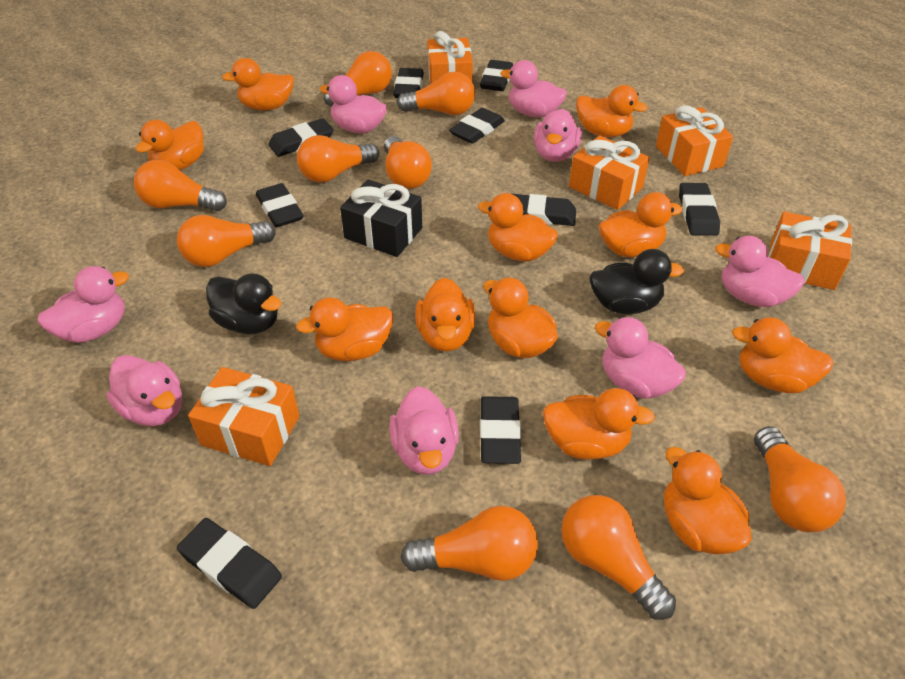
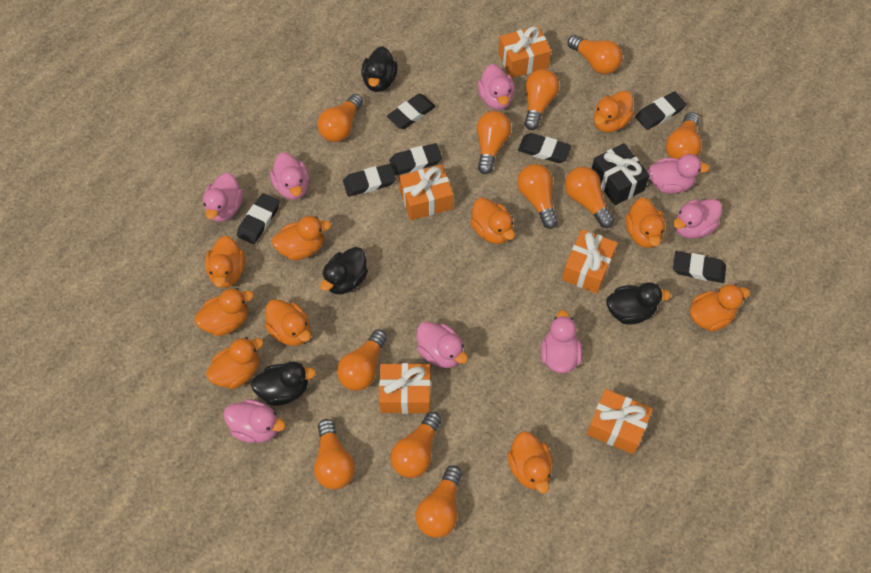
black duck: [206,273,281,334] [589,249,684,314] = 2 -> [251,362,316,406] [320,247,368,294] [361,46,398,92] [606,282,671,324] = 4
black eraser: [177,518,282,609] [256,183,304,227] [268,118,334,157] [393,68,424,98] [449,108,505,144] [480,60,513,91] [480,396,521,464] [513,194,576,226] [679,183,720,236] = 9 -> [237,193,280,244] [343,164,396,197] [387,94,436,129] [389,143,442,175] [518,133,572,163] [635,91,686,130] [673,251,726,283] = 7
orange duck: [135,120,204,170] [222,58,294,110] [296,298,393,361] [415,278,475,352] [478,193,558,262] [483,278,558,358] [543,388,655,460] [576,85,648,137] [599,192,683,257] [664,447,752,554] [732,317,833,393] = 11 -> [194,288,254,336] [205,236,245,288] [206,337,264,389] [265,299,311,346] [272,216,331,260] [470,198,515,244] [507,431,553,493] [594,91,634,132] [625,197,665,248] [690,284,750,332] = 10
orange light bulb: [134,160,227,211] [177,215,276,267] [297,135,379,182] [324,51,392,107] [384,136,432,189] [397,72,475,115] [401,506,538,581] [561,495,676,620] [754,426,846,532] = 9 -> [314,419,355,490] [317,94,363,142] [337,330,387,391] [391,412,442,478] [416,466,462,538] [477,111,511,174] [517,164,558,229] [524,69,559,130] [565,167,614,228] [568,35,622,74] [666,112,702,159] = 11

